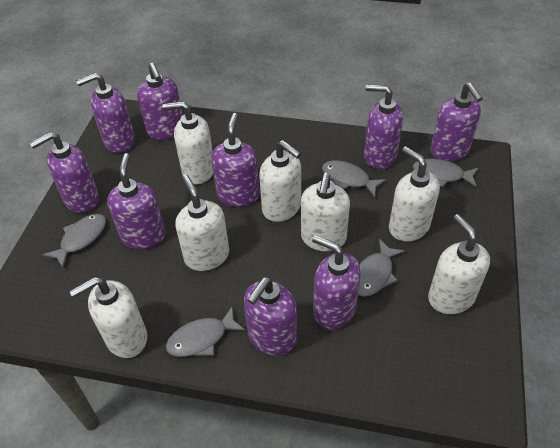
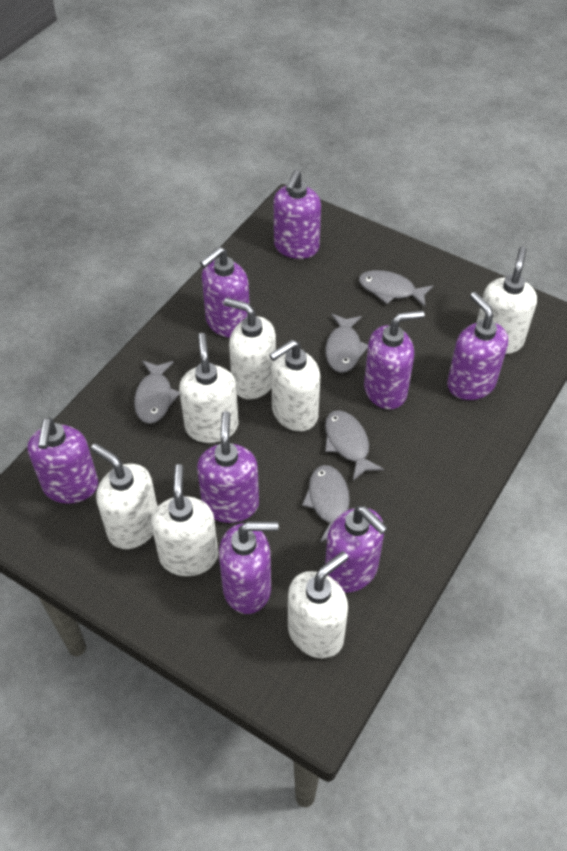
purple soap dispenser: [30,132,99,213] [76,73,135,153] [107,153,166,250] [137,63,183,140] [211,113,259,207] [244,277,297,356] [312,235,361,330] [364,84,403,169] [430,82,483,162] = 9 -> [28,417,98,504] [197,411,259,523] [200,247,250,338] [219,521,279,614] [274,170,321,259] [325,506,388,593] [364,310,424,409] [447,292,508,400] = 8

